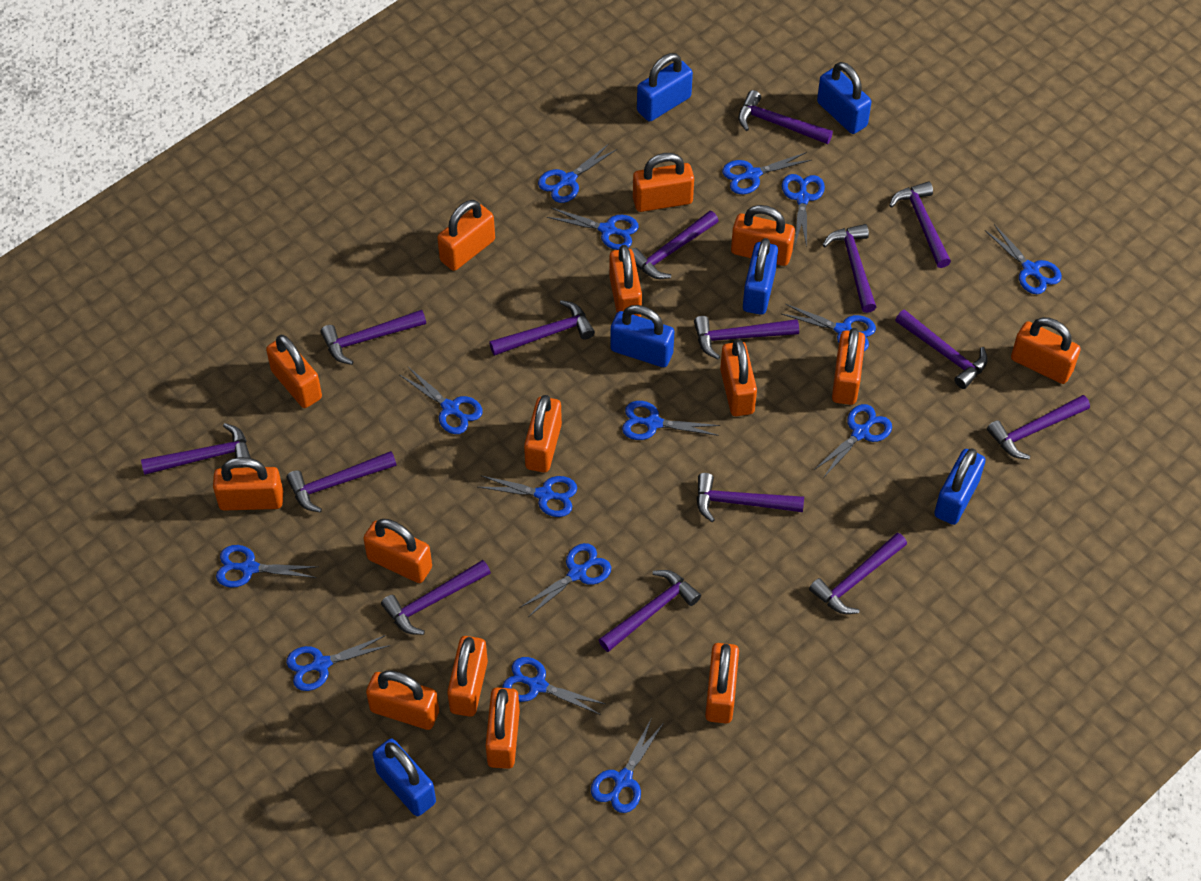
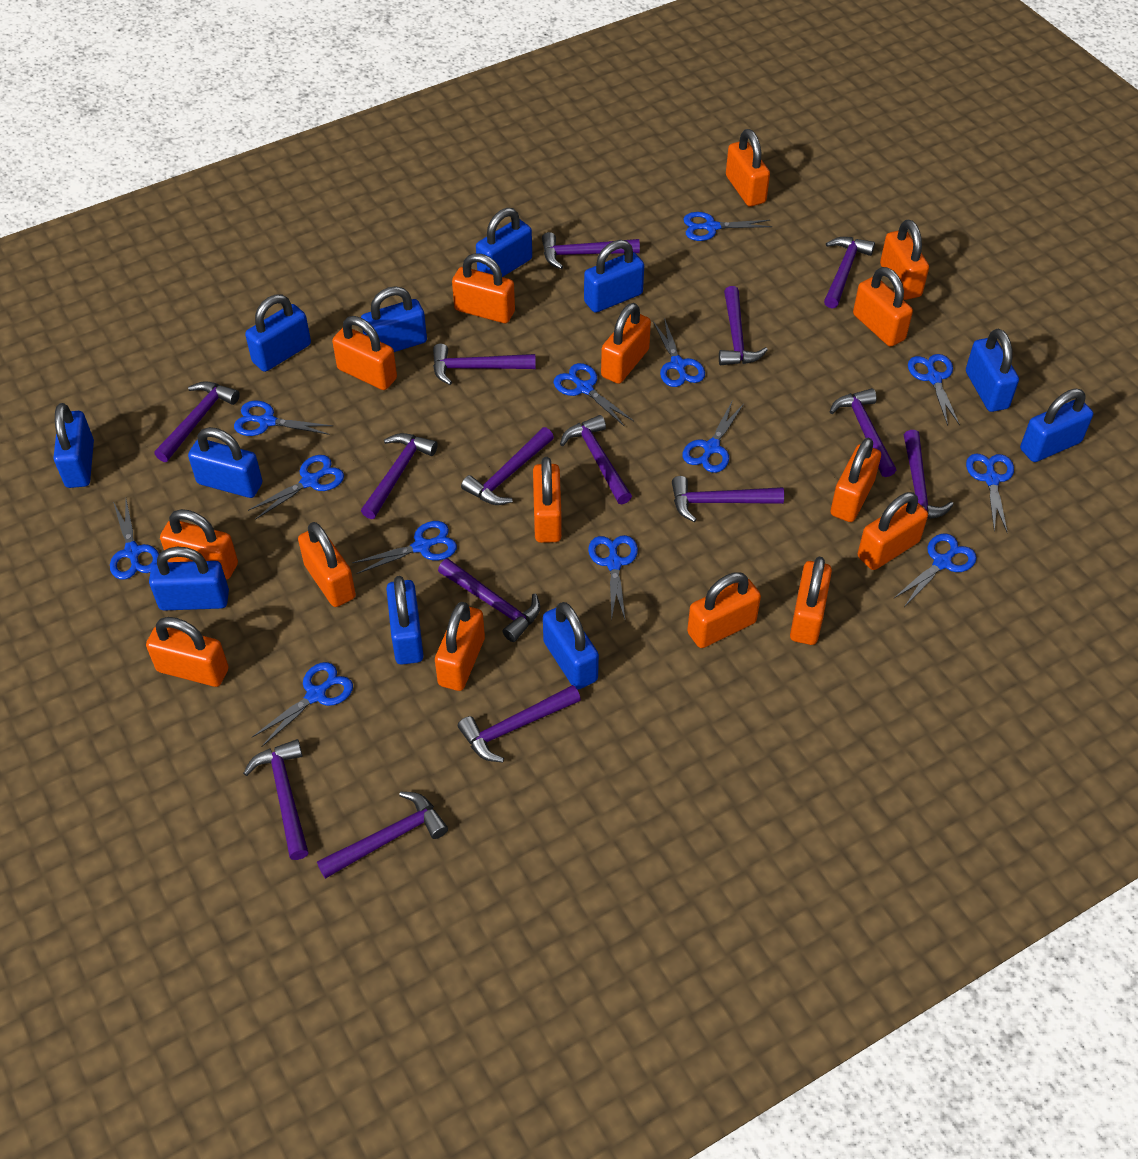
blue padlock: [373,739,436,816] [610,305,674,367] [637,53,693,121] [743,238,778,315] [817,62,871,134] [934,448,985,525] = 6 -> [54,403,94,488] [149,547,229,611] [188,427,262,498] [245,294,311,372] [361,286,427,352] [386,576,424,665] [476,208,532,277] [543,602,599,690] [584,240,644,313] [966,329,1019,412] [1020,389,1093,462] = 11
blue scissors: [216,545,318,588] [286,635,391,691] [400,367,483,434] [478,475,577,517] [503,657,605,715] [521,543,611,617] [538,144,617,203] [547,207,639,250] [591,719,663,813] [622,401,720,440] [722,152,812,194] [782,174,825,247] [782,304,876,351] [814,404,892,477] [985,224,1062,294] = 15 -> [110,499,159,580] [234,401,333,436] [248,455,344,520] [252,662,353,747] [352,521,457,574] [554,363,634,427] [588,535,638,621] [653,318,705,387] [683,212,772,241] [683,402,744,473] [893,534,977,607] [908,354,960,426] [966,454,1014,533] = 13

